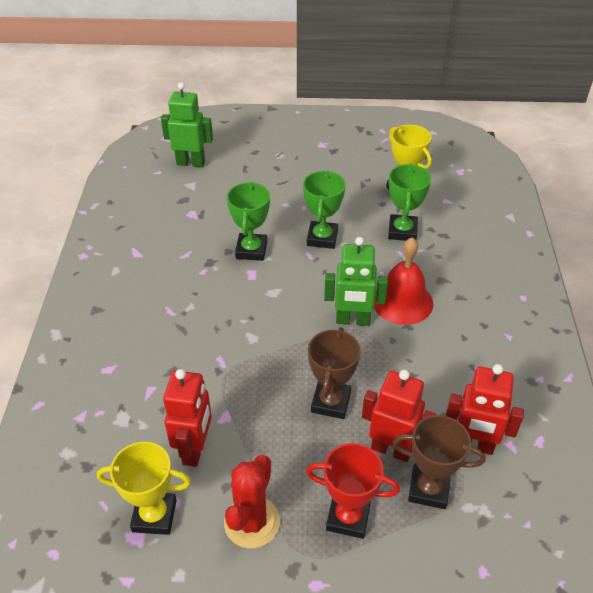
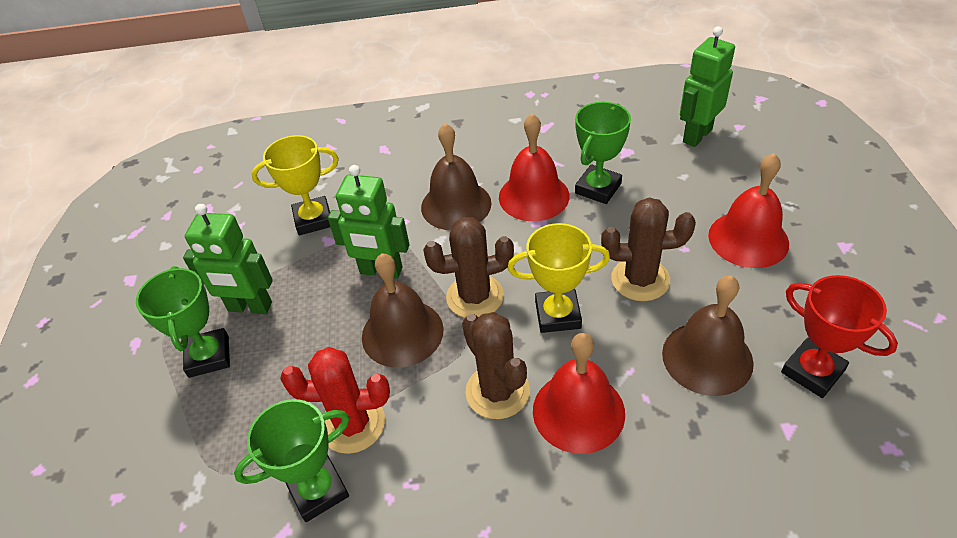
brown bell: none = 0 -> [362,253,444,368] [421,123,491,230] [662,276,754,396] = 3
brown cactus: none = 0 -> [423,217,514,318] [462,312,530,419] [601,197,696,301] = 3
brown trophy: [308,327,361,419] [393,415,486,509] = 2 -> none = 0
green robot: [161,82,213,167] [324,237,388,326] = 2 -> [183,204,273,314] [328,165,409,279] [680,26,735,147] = 3
red bell: [374,237,433,325] = 1 -> [499,113,570,221] [533,333,625,454] [708,153,789,268] = 3
red robot: [163,369,212,467] [362,370,436,462] [446,364,524,455] = 3 -> none = 0

